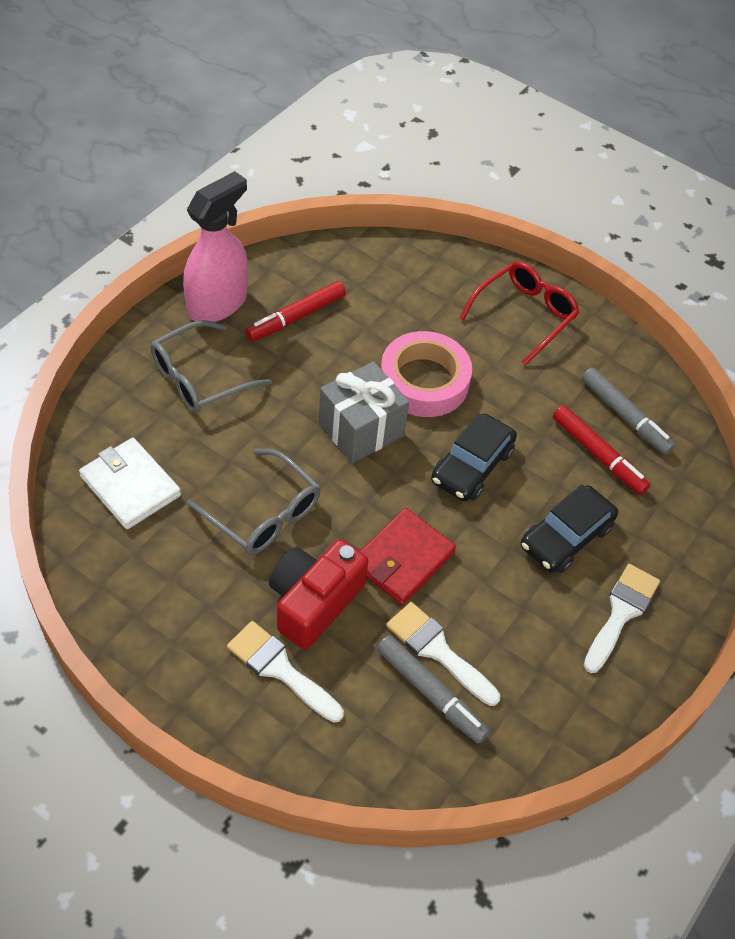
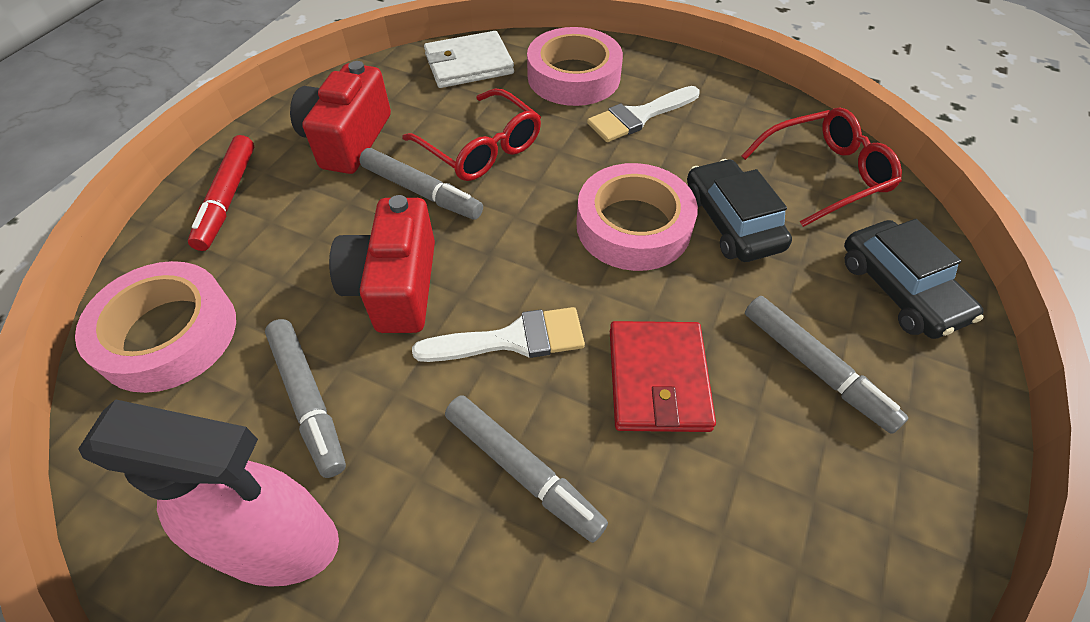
grey gift: [319,361,409,463] = 1 -> none = 0
grey glasses: [150,320,271,413] [187,449,320,555] = 2 -> none = 0
grey marker: [377,635,490,744] [582,367,675,455] = 2 -> [265,319,346,478] [359,148,483,220] [445,395,608,543] [745,296,908,434] = 4
pink tape: [381,331,472,417] = 1 -> [75,261,236,393] [527,27,623,106] [576,163,698,271] = 3
red camera: [269,539,368,650] = 1 -> [290,61,391,174] [329,195,435,333] = 2
red glasses: [460,262,579,365] = 1 -> [402,88,541,181] [741,108,902,227] = 2
red marker: [245,281,346,341] [553,405,651,495] = 2 -> [188,135,254,251] = 1
white brush: [227,621,344,723] [386,602,500,706] [584,564,660,673] = 3 -> [412,307,585,362] [587,86,700,142] = 2

